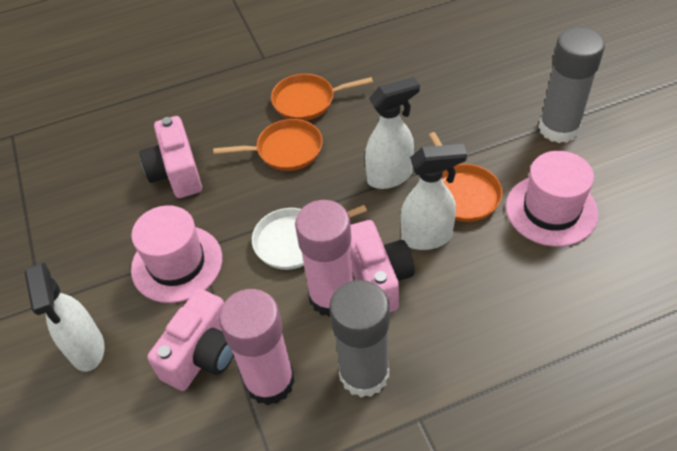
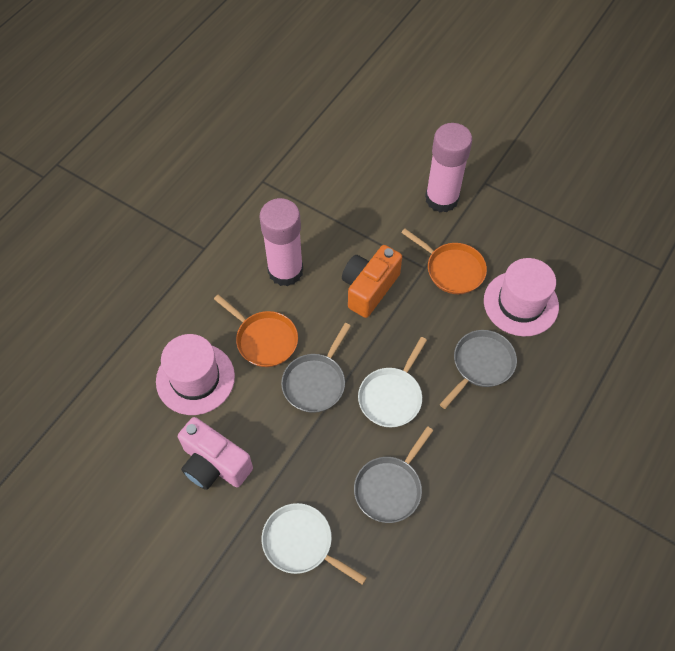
grey glue stick: [329,280,390,397] [538,27,605,143] = 2 -> none = 0
grey pan: none = 0 -> [281,323,351,413] [354,426,433,523] [440,330,517,409] = 3
orange camera: none = 0 -> [342,245,402,318] = 1
orange pan: [213,119,323,171] [271,74,373,121] [429,132,503,222] = 3 -> [214,294,298,367] [401,229,487,294] = 2
pink camera: [139,116,202,198] [147,289,234,391] [350,220,414,312] = 3 -> [178,417,253,490] = 1
white pan: [252,205,367,270] = 1 -> [262,503,367,585] [358,337,427,427] = 2
white spray bottle: [25,262,105,372] [365,77,420,189] [401,144,467,250] = 3 -> none = 0

